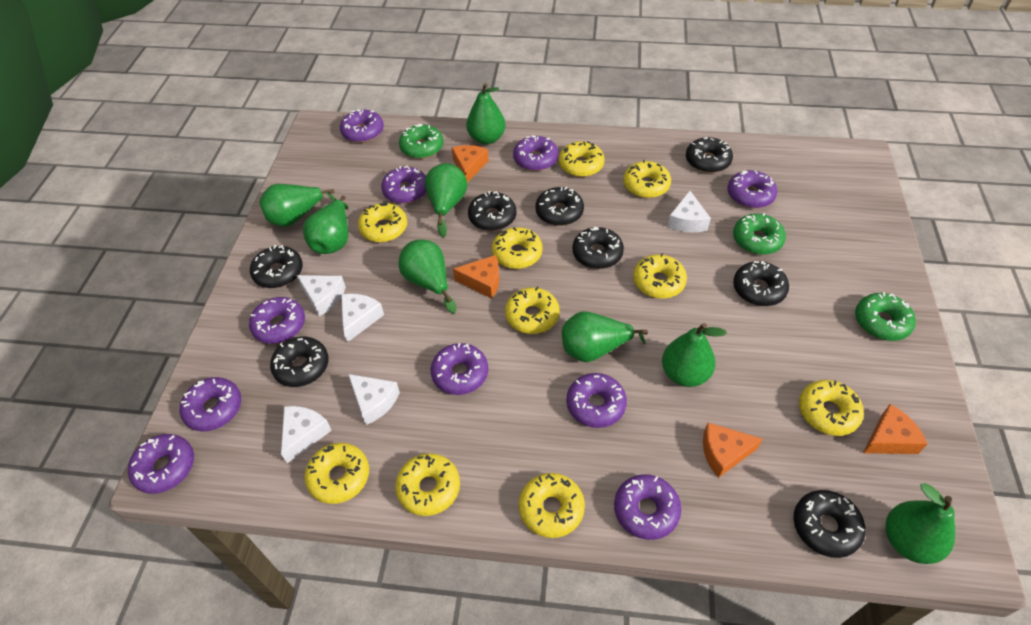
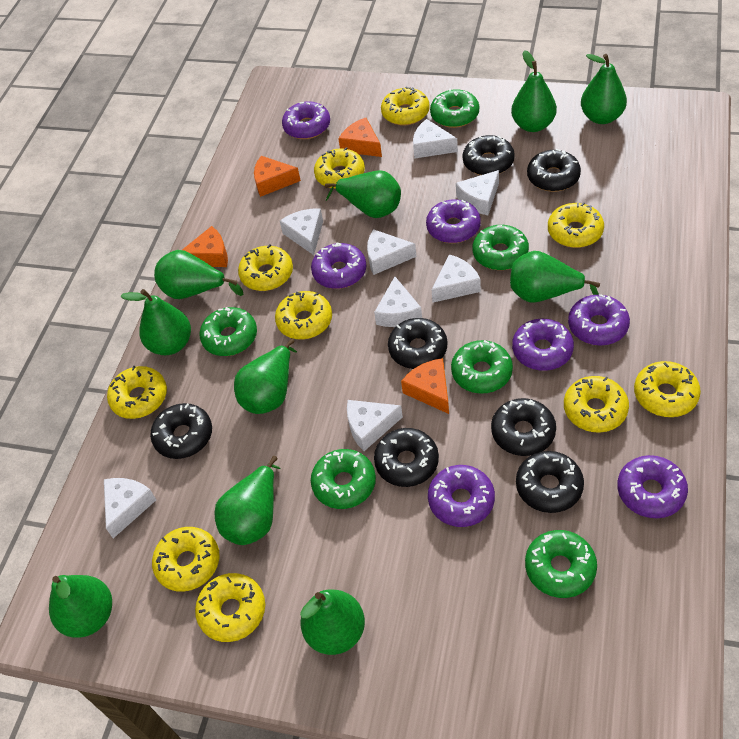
black donut: [250,245,303,288] [270,336,328,387] [468,191,516,231] [535,187,584,226] [572,227,624,269] [686,137,733,173] [733,261,789,306] [794,490,866,558] = 8 -> [150,403,212,459] [374,428,439,487] [388,318,447,369] [463,135,515,175] [491,398,556,456] [516,451,584,513] [527,149,581,192] = 7
green donut: [399,124,443,159] [733,213,786,255] [855,292,916,341] = 3 -> [199,307,257,356] [311,449,376,509] [430,88,479,128] [451,340,513,394] [473,225,529,270] [525,530,597,598] = 6
green pear: [260,184,337,227] [303,196,349,254] [399,239,456,313] [425,163,467,238] [466,83,506,144] [562,311,648,362] [662,323,727,387] [886,483,955,564] = 8 -> [49,575,112,638] [121,289,191,355] [154,250,243,299] [214,456,280,545] [234,339,297,414] [300,590,365,655] [325,170,401,218] [510,251,600,303] [511,50,557,132] [581,54,627,124] = 10
purple donut: [128,434,194,494] [180,377,241,431] [249,297,305,344] [340,109,384,143] [381,166,427,204] [430,343,488,395] [513,135,558,171] [566,373,627,428] [614,474,681,540] [727,170,777,208] = 10 -> [282,101,330,139] [311,243,366,289] [426,199,481,243] [428,465,495,527] [512,319,574,371] [568,294,630,346] [617,455,688,518] = 7
white cheese: [281,406,332,463] [297,275,346,317] [341,294,384,342] [348,374,400,425] [668,191,711,233] = 5 -> [104,478,156,538] [280,208,323,255] [347,400,403,451] [367,229,416,275] [374,277,422,327] [413,119,458,159] [432,254,481,303] [456,170,499,215] = 8

